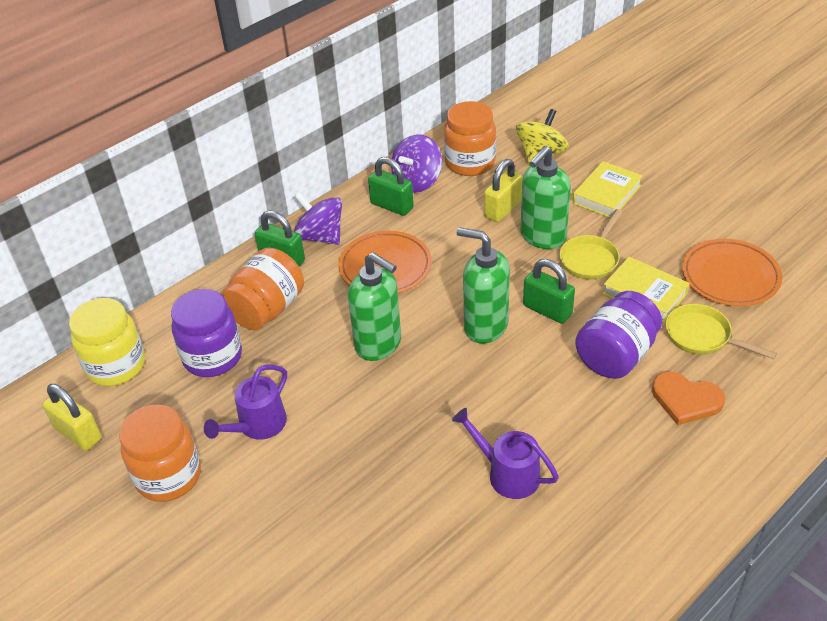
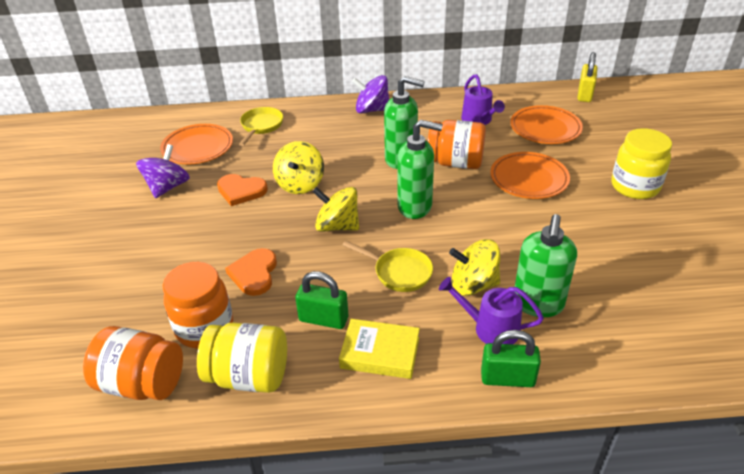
green padlock: [255,211,305,267] [368,157,414,216] [523,259,575,324] = 3 -> [295,271,348,329] [481,330,541,387] = 2
orange heart: [652,371,725,425] = 1 -> [217,174,268,206] [225,248,277,296] = 2
orange plate: [338,231,432,293] [682,239,783,306] = 2 -> [160,124,233,164] [490,152,570,199] [510,105,583,144] = 3
purple jar: [171,289,242,377] [575,291,662,379] = 2 -> none = 0
yellow book: [572,161,643,218] [603,257,690,323] = 2 -> [339,319,420,379] = 1
yellow jar: [69,298,145,386] = 1 -> [197,323,287,393] [611,128,672,199] = 2
yellow padlock: [43,384,102,451] [484,159,522,222] = 2 -> [577,52,598,102] = 1
yellow spinning top: [516,109,569,166] = 1 -> [273,141,324,194] [312,187,359,232] [449,239,500,296] = 3

